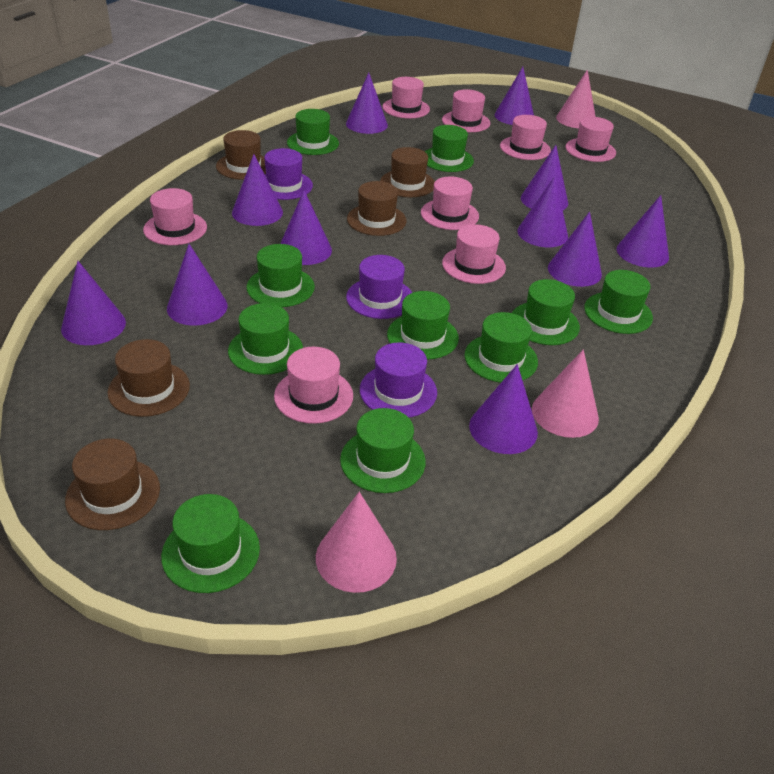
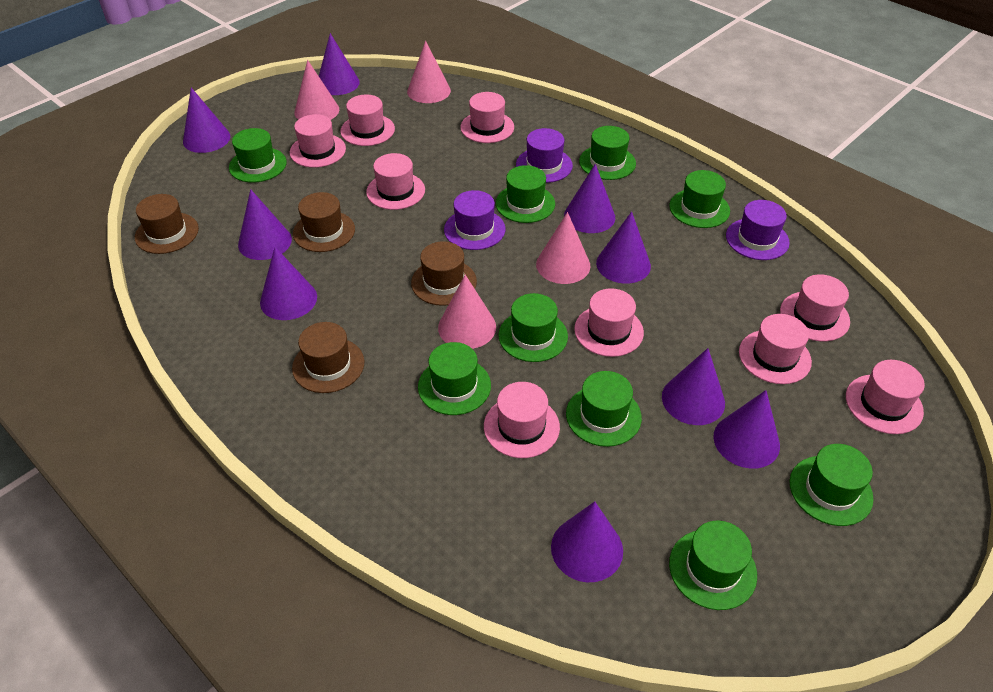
brown hat: [65,439,160,530] [107,339,190,417] [216,130,266,180] [347,181,406,236] [380,147,435,197] = 5 -> [135,194,199,254] [292,322,364,393] [293,192,355,252] [411,241,477,306] = 4
green hat: [161,494,260,593] [228,303,303,375] [247,244,315,307] [287,109,339,155] [340,408,426,493] [387,291,459,360] [425,125,474,172] [465,312,538,383] [512,279,580,345] [584,270,653,334] = 10 -> [229,128,287,183] [418,342,491,415] [496,165,555,223] [498,293,568,362] [566,371,642,447] [579,126,636,180] [669,170,730,228] [669,521,757,610] [790,444,874,526] = 9
pink cone: [316,492,397,593] [532,349,599,438] [556,70,596,128] = 3 -> [294,60,339,120] [407,41,451,103] [438,275,496,349] [536,212,590,284] = 4
pink hat: [143,188,207,245] [274,347,353,424] [382,77,430,118] [421,177,479,230] [442,89,490,132] [442,224,506,284] [500,115,551,160] [565,117,616,162] = 8 -> [290,114,346,168] [340,95,395,146] [366,153,425,210] [460,92,514,143] [484,382,560,458] [574,288,644,357] [739,314,812,384] [780,274,850,341] [846,360,925,434] = 9
purple cone: [61,261,126,345] [167,244,227,326] [232,154,283,226] [280,190,332,265] [346,72,388,134] [469,364,538,454] [495,67,534,125] [518,176,568,247] [521,145,568,210] [548,212,602,287] [617,195,669,268] = 11 -> [183,88,230,153] [238,189,292,260] [260,247,317,320] [319,33,360,95] [551,501,623,582] [564,164,615,233] [596,212,651,284] [662,348,725,425] [713,390,780,469] = 9

